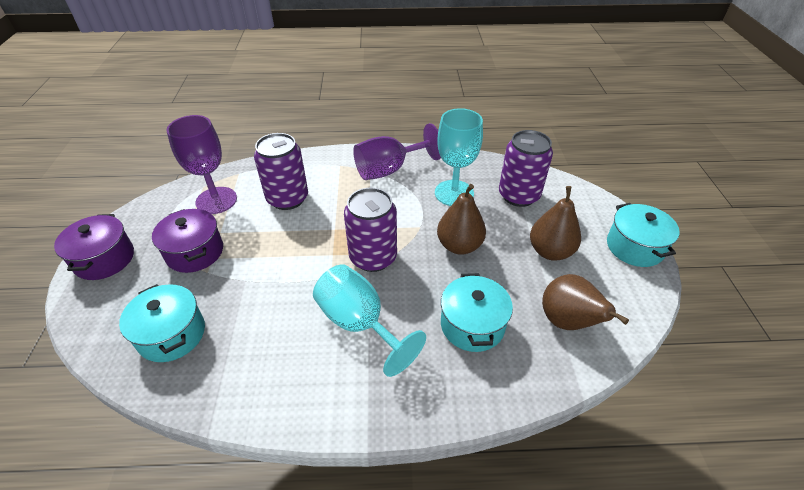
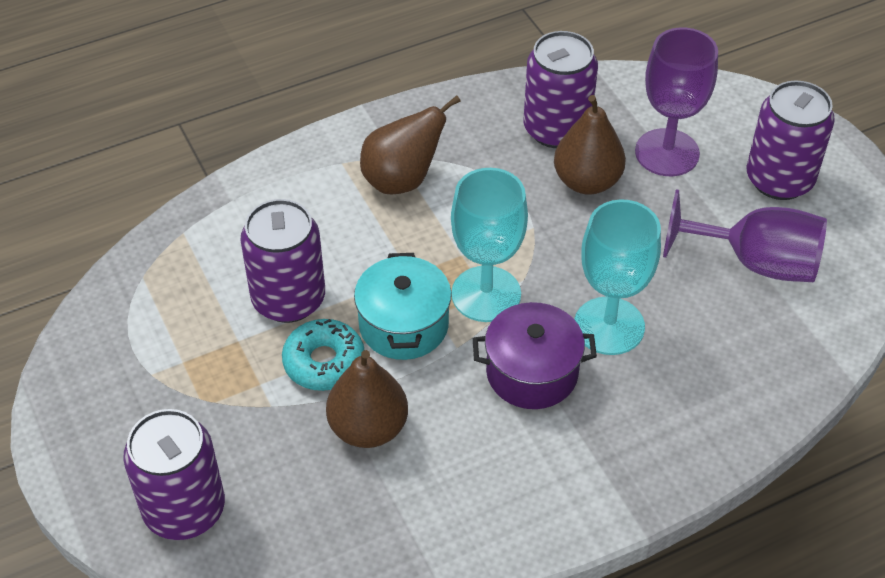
purple can: [254,133,308,210] [344,187,397,272] [499,130,553,207] = 3 -> [123,409,225,540] [240,199,325,323] [523,31,598,148] [747,80,835,200] = 4
purple pot: [54,214,134,280] [152,209,223,273] = 2 -> [473,302,597,409] = 1
turquoise donut: none = 0 -> [282,319,364,391] = 1
turquoise pot: [119,284,205,362] [441,273,513,352] [607,203,680,267] = 3 -> [354,253,452,360] = 1

